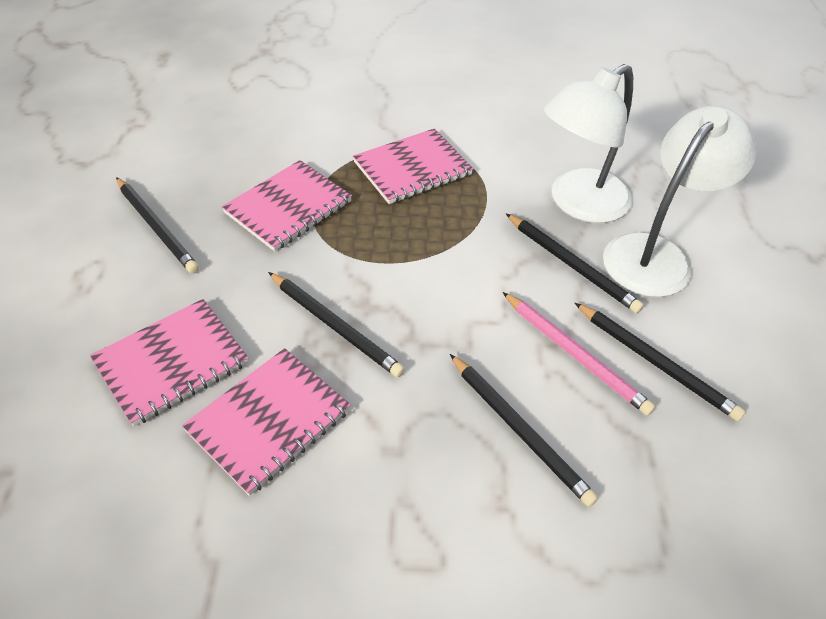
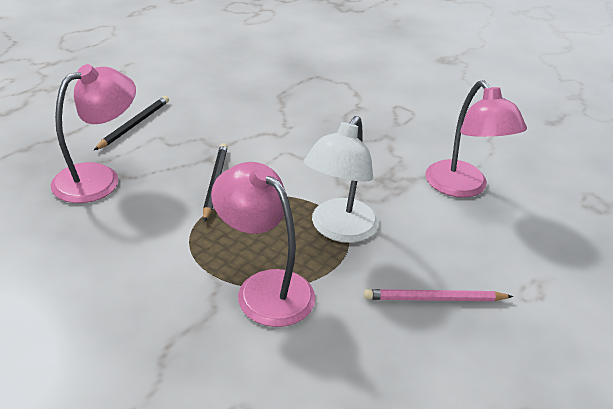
black pencil: [116,177,199,274] [268,272,405,377] [450,354,598,507] [506,214,644,313] [575,303,746,421] = 5 -> [94,96,169,150] [203,143,228,222] = 2
pink lamp: none = 0 -> [51,64,136,203] [211,162,315,327] [425,80,527,198] = 3
pink notebook: [90,299,249,426] [182,348,351,496] [222,160,352,251] [353,129,473,204] = 4 -> none = 0
white lamp: [544,64,633,223] [603,106,757,297] = 2 -> [304,116,379,243] = 1

